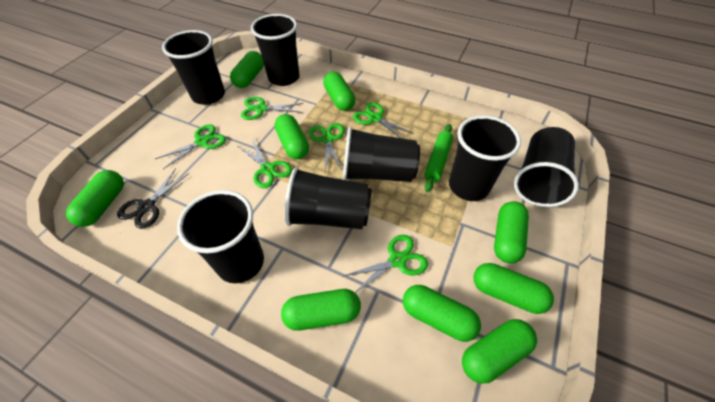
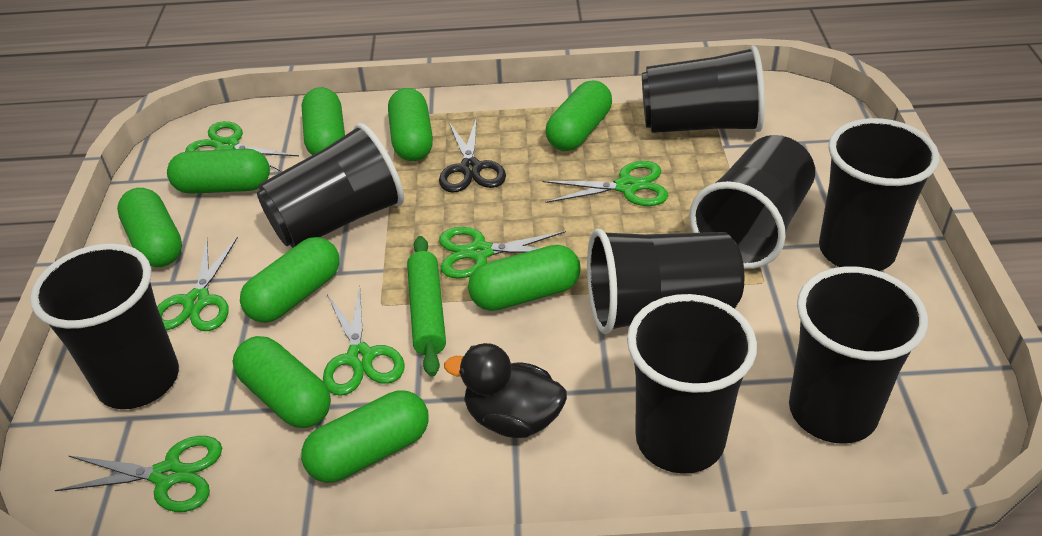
black cup: [162,30,225,105] [177,190,264,283] [251,14,299,86] [285,167,372,229] [343,127,420,182] [449,115,521,201] [514,127,579,207] = 7 -> [30,244,179,409] [257,123,404,248] [587,229,744,334] [627,294,757,474] [642,45,765,133] [689,135,815,269] [789,266,928,444] [819,118,939,271] = 8
black duck: none = 0 -> [444,343,567,438] = 1

